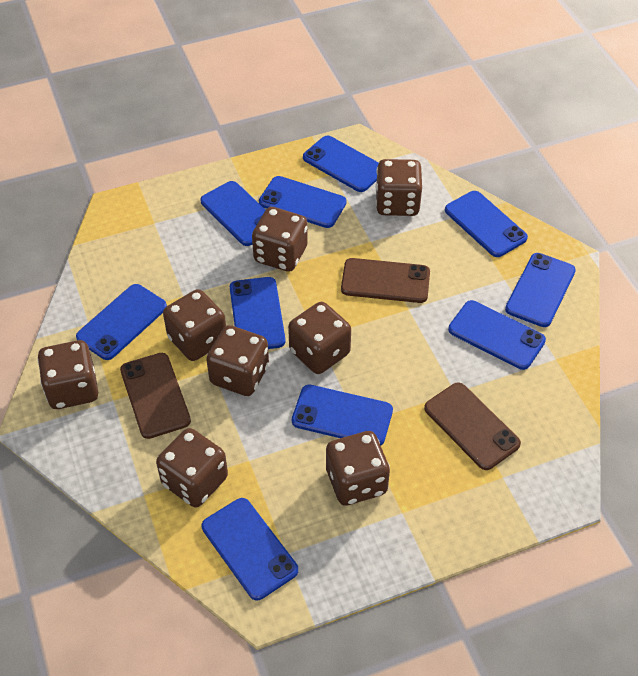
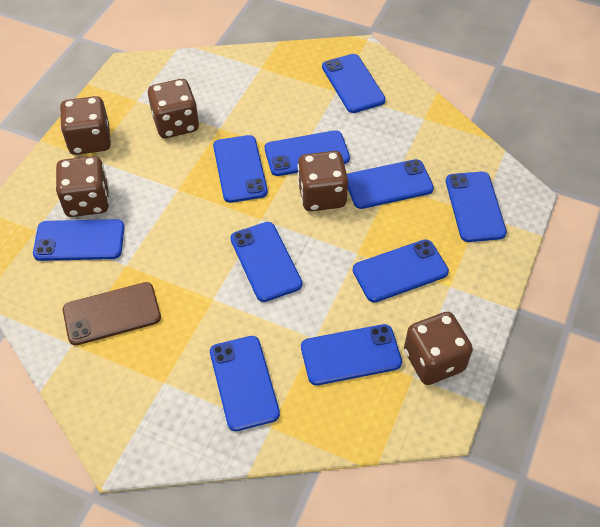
brown dice: [37,340,98,409] [156,428,228,507] [163,289,226,361] [206,325,269,396] [252,207,308,272] [288,302,351,374] [326,431,390,506] [376,159,422,216] = 8 -> [56,156,109,217] [60,96,111,155] [148,79,199,138] [297,151,348,211] [404,312,473,385] = 5
brown phone: [120,353,191,439] [341,258,430,303] [424,383,521,470] = 3 -> [63,282,161,345] = 1

